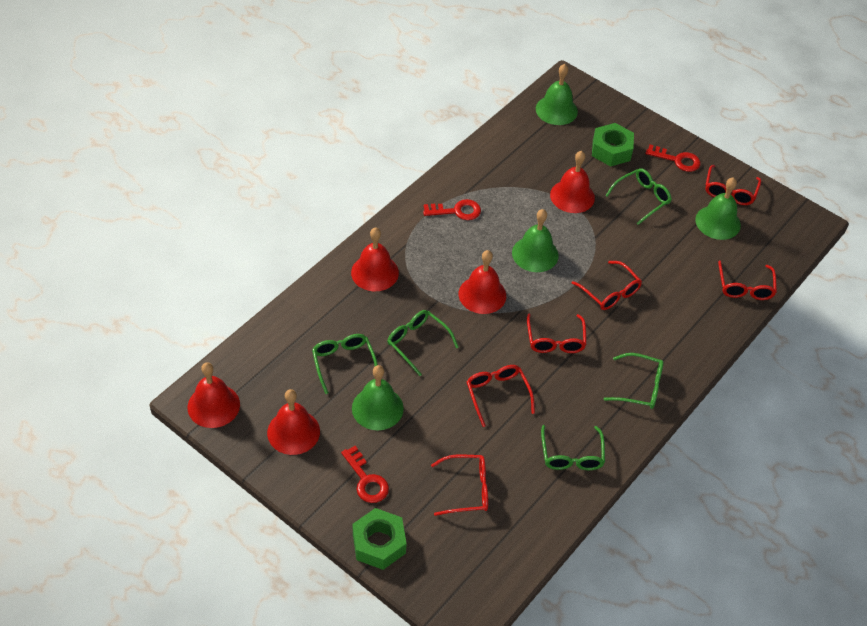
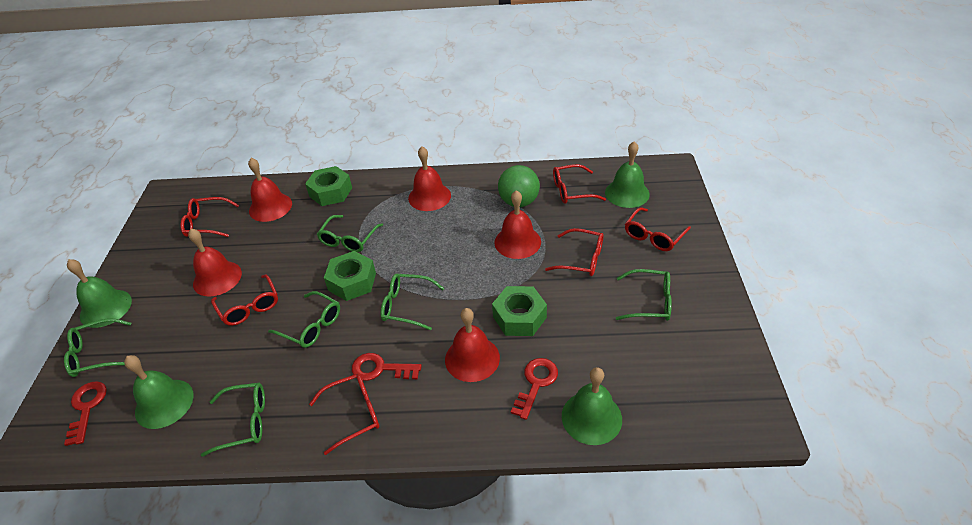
green ball: none = 0 -> [498,165,540,207] = 1
green glasses: [312,334,378,394] [387,310,459,376] [541,425,605,470] [604,353,664,409] [605,168,672,225] = 5 -> [64,318,131,377] [201,383,265,457] [268,291,340,348] [317,215,383,252] [381,274,444,330] [616,269,672,321] = 6
green nut: [353,508,407,570] [592,123,634,167] = 2 -> [305,166,352,206] [324,251,376,301] [492,286,547,336] = 3

